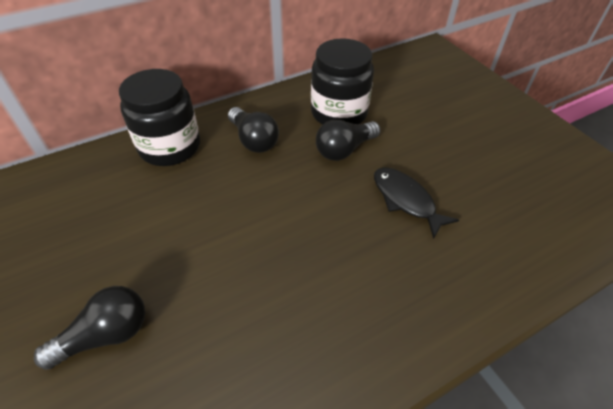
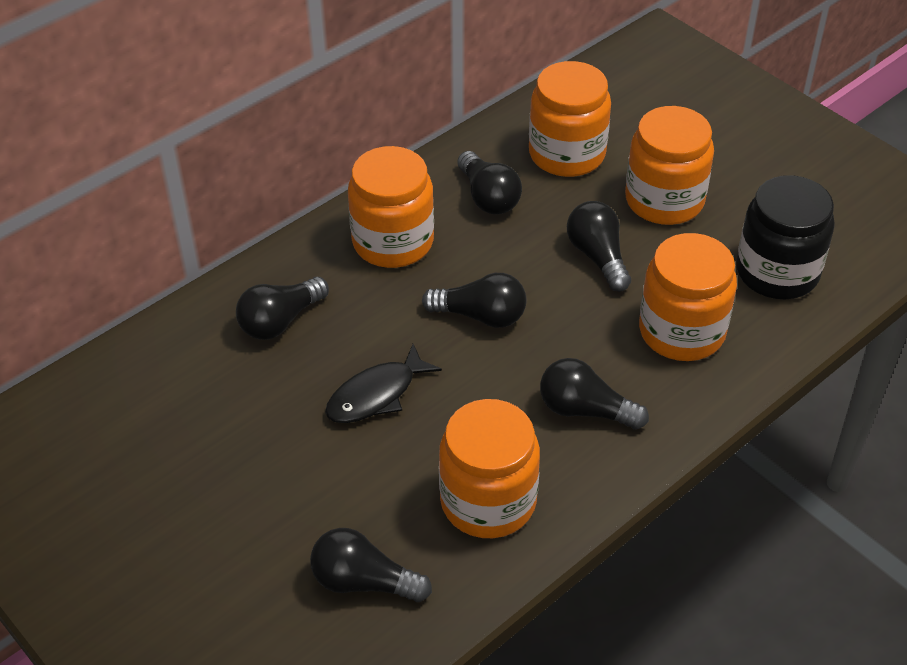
black jar: [119,69,200,166] [311,38,374,125] = 2 -> [736,175,835,299] = 1
black light bulb: [34,286,145,370] [228,107,279,153] [316,119,380,161] = 3 -> [236,277,329,340] [310,528,432,602] [422,273,526,328] [457,151,522,215] [540,358,649,429] [567,201,631,292] = 6
orange jar: none = 0 -> [348,146,434,268] [439,399,540,538] [529,61,611,177] [625,106,714,225] [639,233,737,361] = 5

